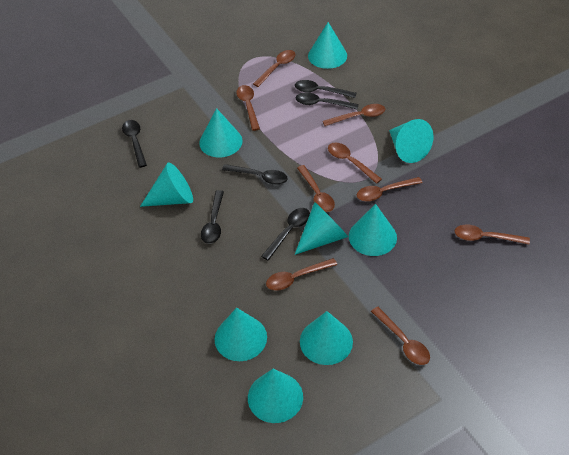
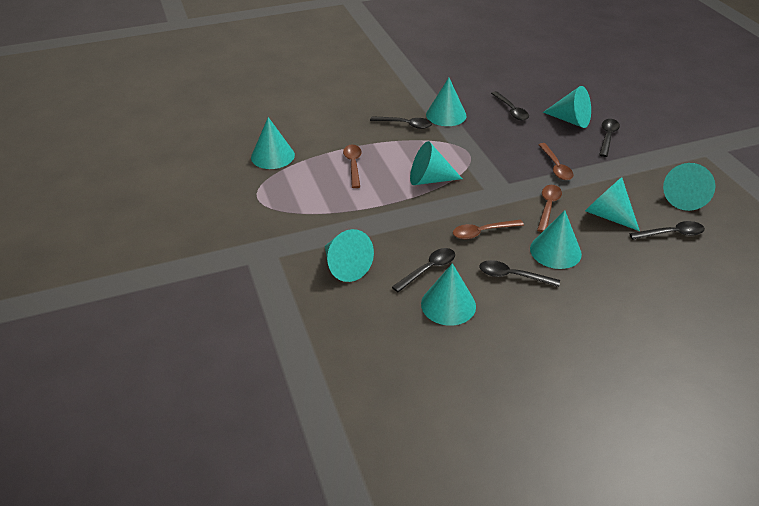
brown spoon: [236,85,260,131] [253,50,296,87] [266,258,337,291] [297,165,335,212] [323,104,385,126] [328,142,382,184] [357,177,422,202] [371,307,430,365] [455,225,530,244] = 9 -> [343,145,362,188] [453,220,524,239] [537,185,562,232] [538,143,574,180] = 4

